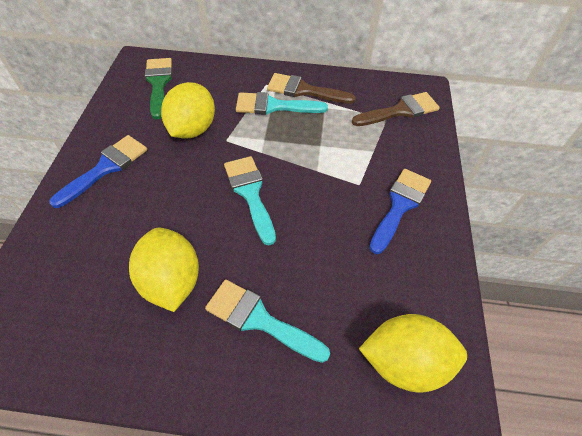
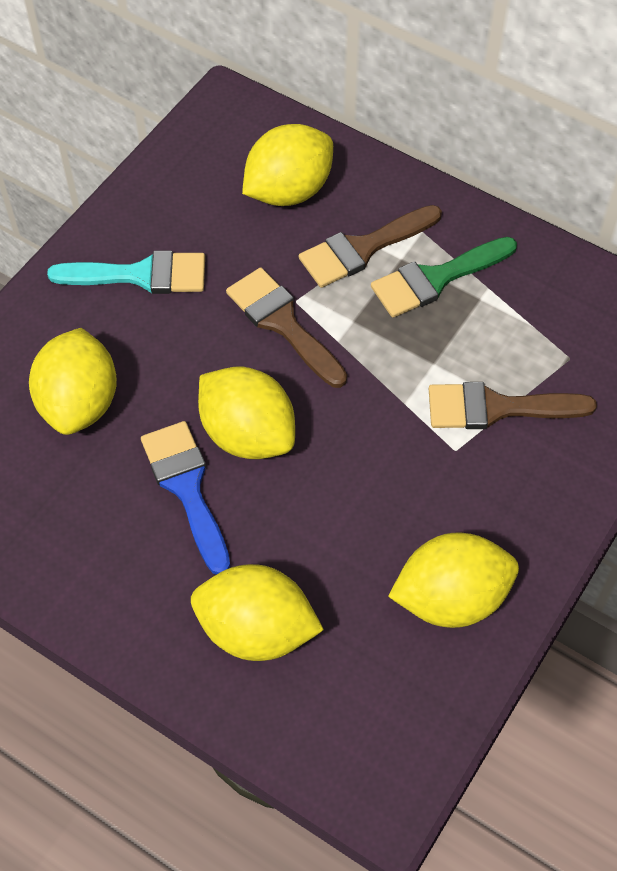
blue brush: [49,135,147,208] [369,169,431,254] = 2 -> [141,421,230,575] = 1
brown brush: [267,73,356,104] [352,92,440,126] = 2 -> [226,267,347,388] [299,205,442,288] [429,382,597,429] = 3
turquoise brush: [205,279,330,363] [224,156,276,246] [236,92,328,115] = 3 -> [47,251,205,294] = 1
yellow lemon: [129,228,199,312] [161,82,215,139] [359,314,467,393] = 3 -> [29,328,117,435] [191,564,324,661] [198,366,295,459] [242,124,333,206] [388,533,519,628] = 5

